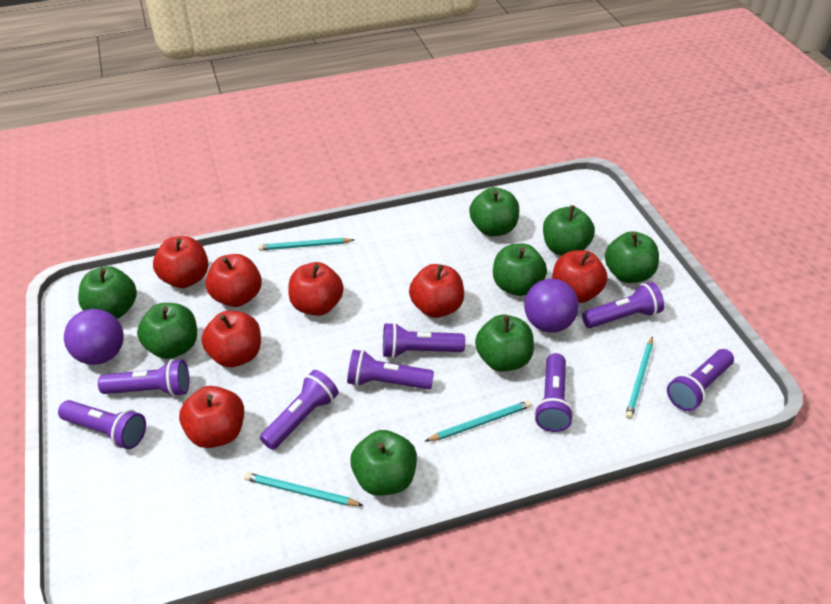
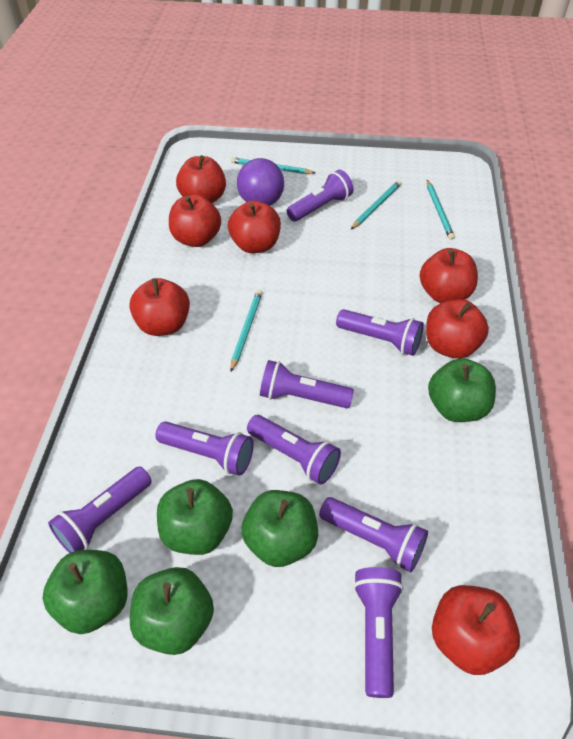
green apple: [78,266,137,319] [137,303,197,359] [350,430,417,495] [469,187,519,236] [475,314,534,372] [493,244,547,296] [543,205,595,255] [605,231,659,283] = 8 -> [42,550,127,634] [130,567,214,655] [157,479,233,555] [241,490,318,567] [428,358,496,422] = 5
purple ball: [64,309,123,365] [524,279,579,333] = 2 -> [237,158,284,206] = 1

